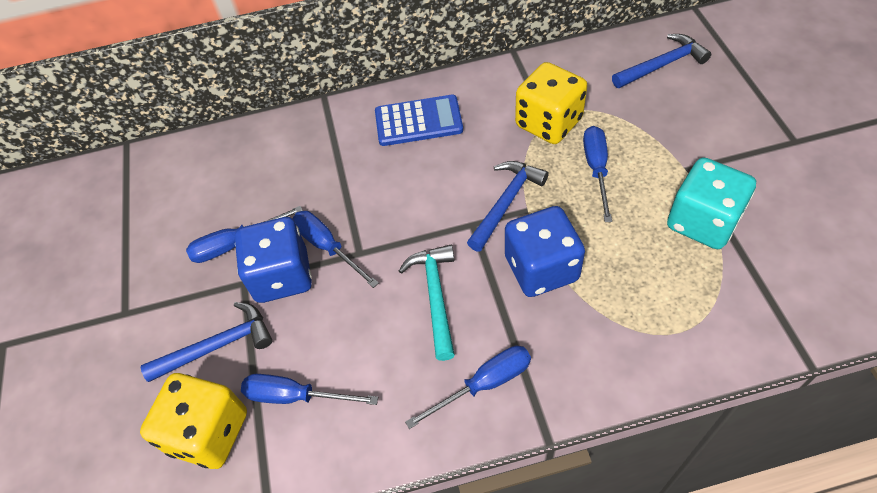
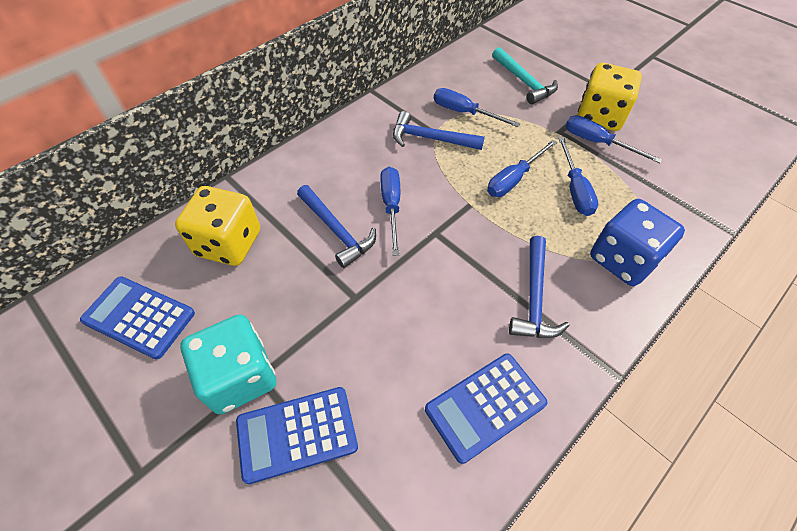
blue calculator: [375,95,463,146] = 1 -> [80,276,195,360] [236,387,358,484] [425,353,548,464] = 3
blue dice: [235,217,312,303] [505,206,585,297] = 2 -> [590,199,685,286] = 1

